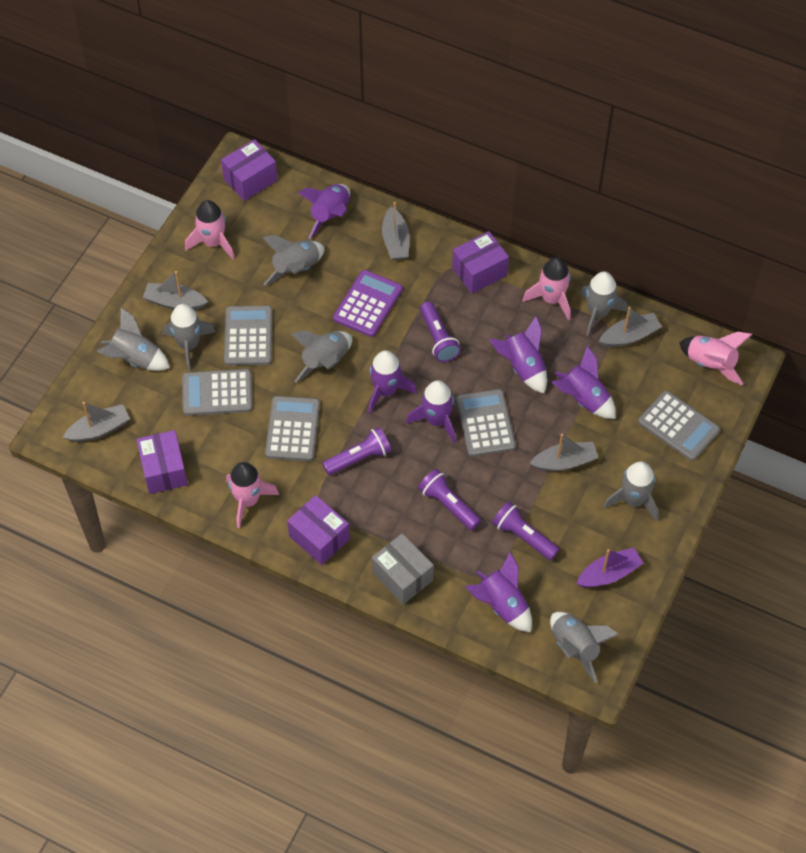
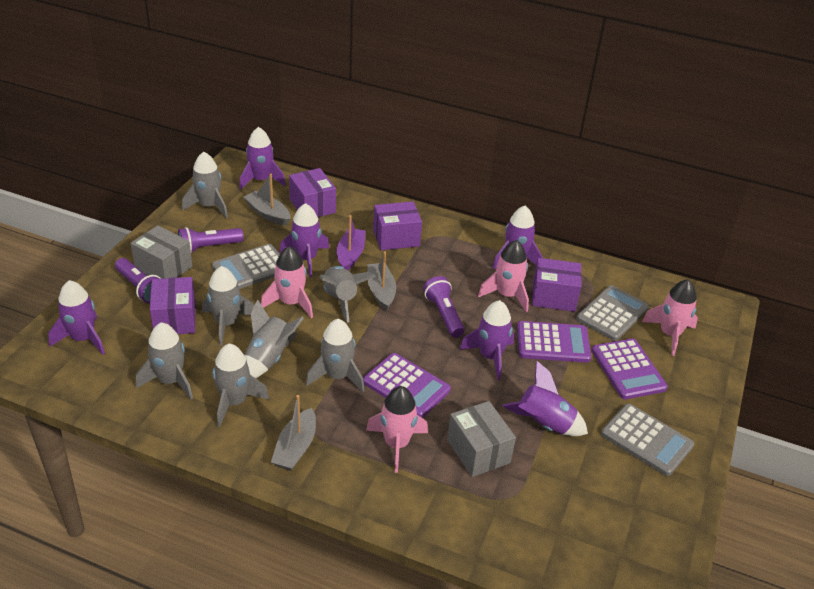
grey boat: [63,402,130,442] [143,271,208,310] [382,202,409,260] [529,434,598,471] [599,307,662,347] = 5 -> [243,174,290,226] [271,395,316,471] [368,252,396,311] = 3
grey box: [372,533,434,605] = 1 -> [131,225,192,279] [447,401,516,477] = 2
grey calculator: [182,369,252,416] [224,306,272,366] [265,396,320,461] [456,389,516,457] [638,391,720,461] = 5 -> [212,244,280,289] [576,285,649,341] [601,404,694,476] = 3
purple calculator: [333,270,402,337] = 1 -> [363,353,451,418] [517,321,592,363] [592,339,668,399] = 3
purple flashlight: [322,427,391,475] [418,469,481,530] [420,302,461,362] [492,502,559,560] = 4 -> [115,258,161,304] [178,227,244,253] [423,276,465,338] = 3

